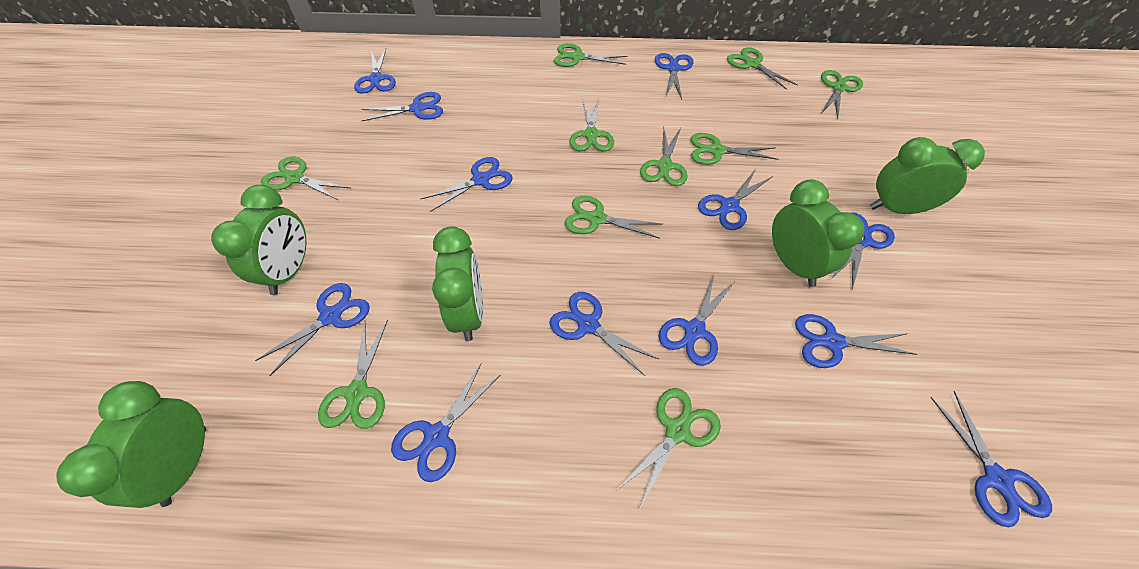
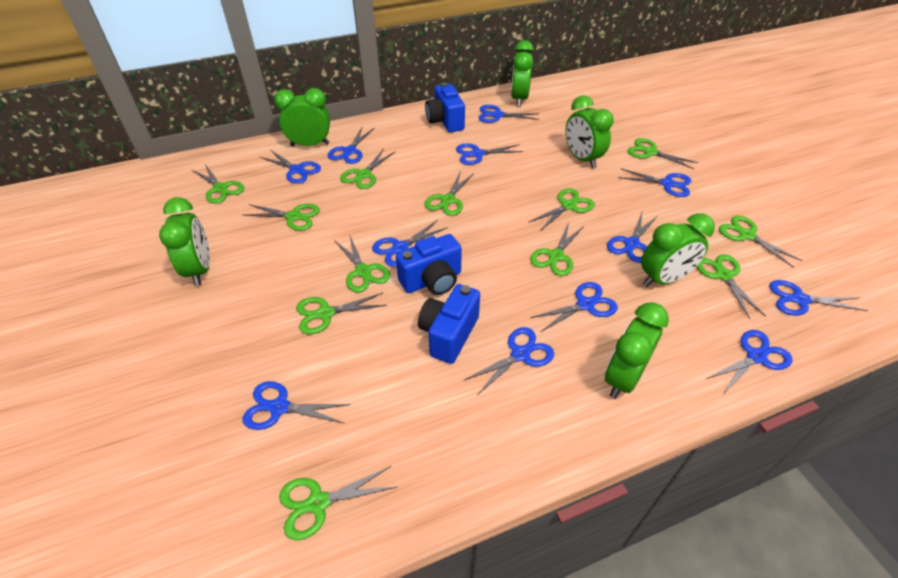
blue camera: none = 0 -> [396,234,462,295] [418,284,480,364] [425,82,465,132] = 3
green clock: [56,381,206,508] [211,185,306,295] [432,226,483,341] [772,179,864,287] [870,137,985,214] = 5 -> [159,197,210,286] [274,88,330,146] [511,40,534,107] [565,95,613,168] [605,302,669,399] [641,213,715,287] = 6
green scissors: [261,157,350,200] [318,320,388,429] [554,43,627,67] [565,196,662,239] [569,98,614,151] [617,388,721,509] [640,126,688,186] [690,133,778,165] [727,47,798,90] [821,70,863,119] = 10 -> [192,164,244,204] [242,204,320,231] [279,466,397,540] [296,293,387,334] [334,234,390,292] [340,149,395,189] [424,171,474,216] [529,188,595,231] [530,222,584,276] [628,138,698,169] [696,254,766,319] [719,216,803,268] = 12

